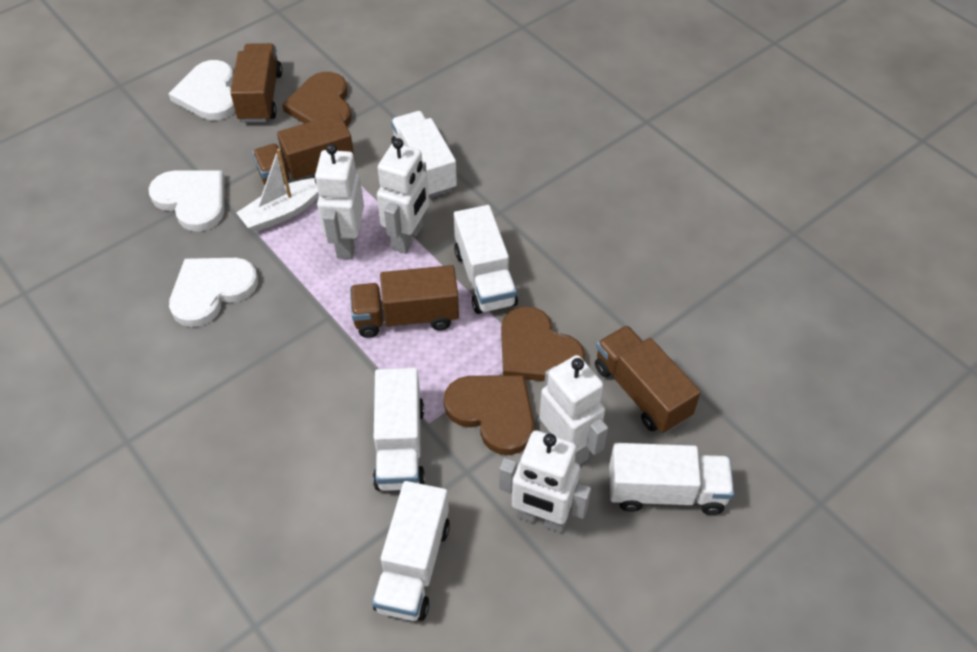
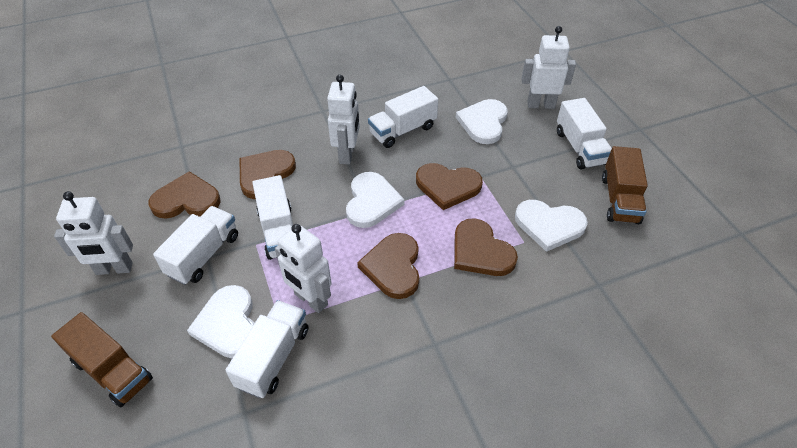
brown heart: [282,72,352,126] [444,375,534,455] [501,306,585,381] = 3 -> [149,171,221,219] [239,150,296,199] [357,233,419,299] [416,163,483,210] [454,218,518,276] = 5
brown truck: [230,43,282,123] [252,114,355,185] [350,265,459,338] [595,325,701,433] = 4 -> [51,312,153,407] [602,146,648,224] = 2
white boat: [236,148,319,232] = 1 -> none = 0
white heart: [149,170,224,232] [168,60,235,120] [169,258,258,327] = 3 -> [187,285,255,358] [346,172,405,228] [455,99,508,144] [515,200,588,252] = 4

